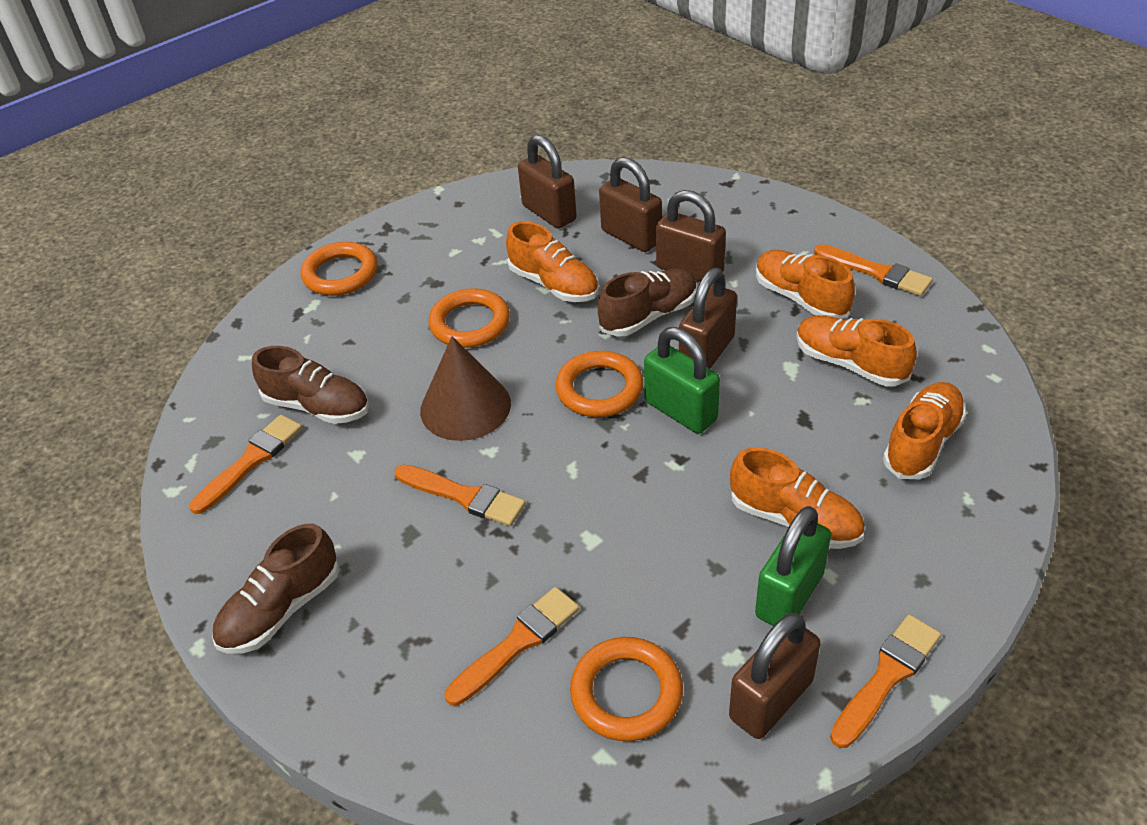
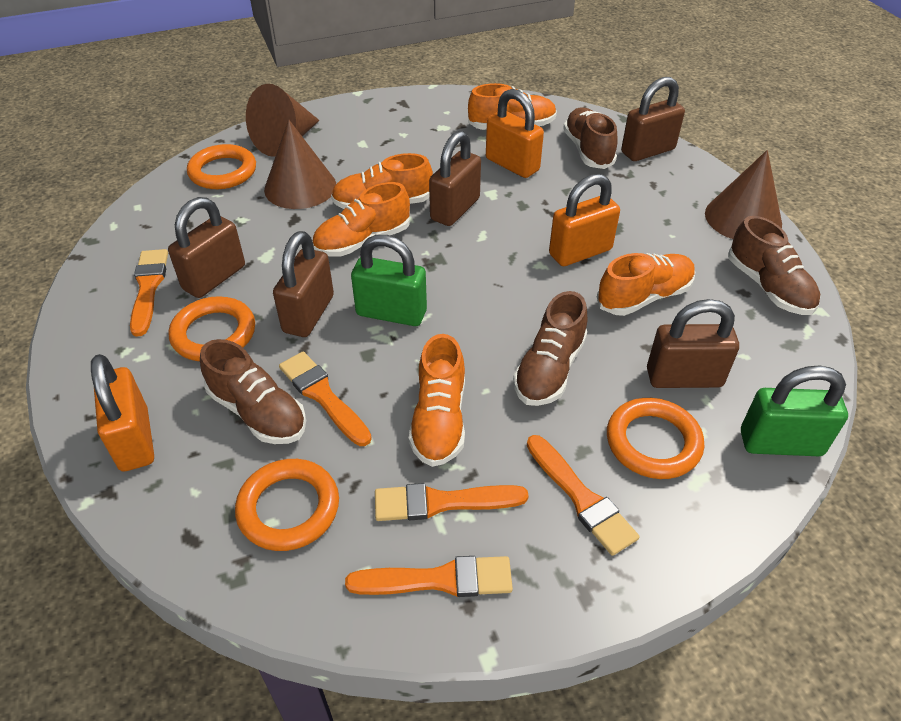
brown cone: [420,336,511,441] = 1 -> [246,84,320,157] [264,120,336,209] [705,150,782,239] = 3
brown shoe: [212,524,339,654] [252,346,369,424] [598,269,698,337] = 3 -> [200,339,306,444] [513,291,587,406] [563,108,618,169] [728,216,820,315] = 4
orange padlock: none = 0 -> [91,354,154,472] [486,89,544,178] [549,174,620,266] = 3

